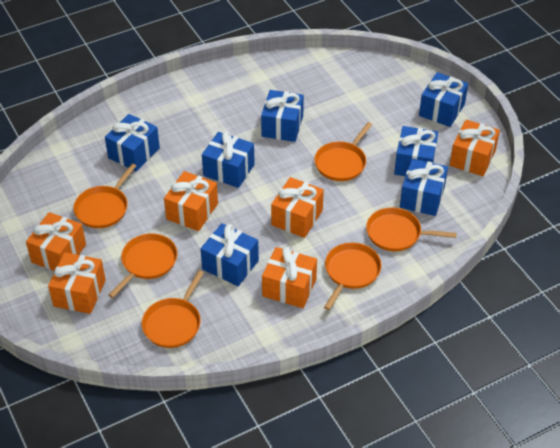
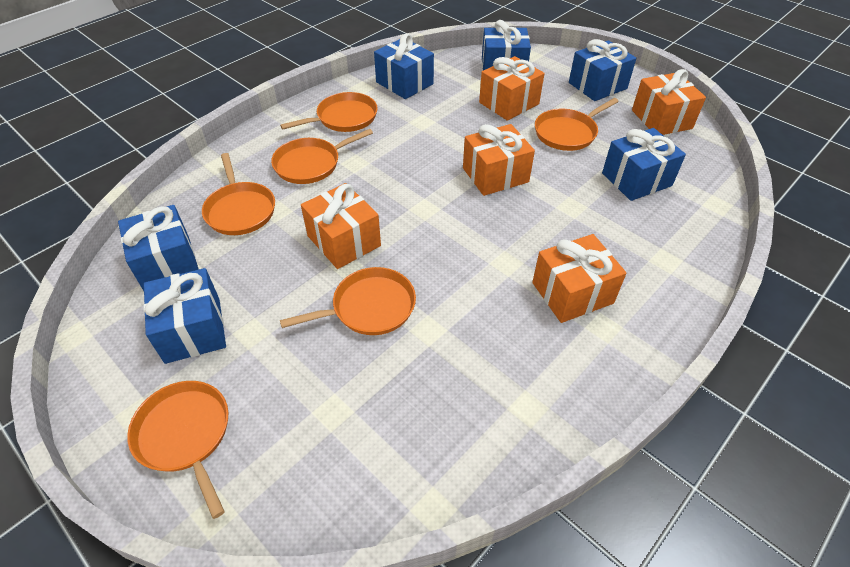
blue gift: [105,114,160,171] [200,223,259,286] [202,131,255,188] [261,90,304,142] [394,126,438,176] [400,158,448,216] [419,72,468,127] = 7 -> [118,205,199,291] [143,268,226,364] [374,33,434,99] [482,20,531,70] [569,39,637,101] [602,128,686,201] = 6
orange gift: [26,212,86,271] [48,252,106,314] [164,171,218,231] [262,247,317,308] [271,177,324,238] [450,120,500,176] = 6 -> [301,183,381,269] [463,124,535,196] [479,56,545,121] [532,234,626,323] [632,69,706,135] = 5

